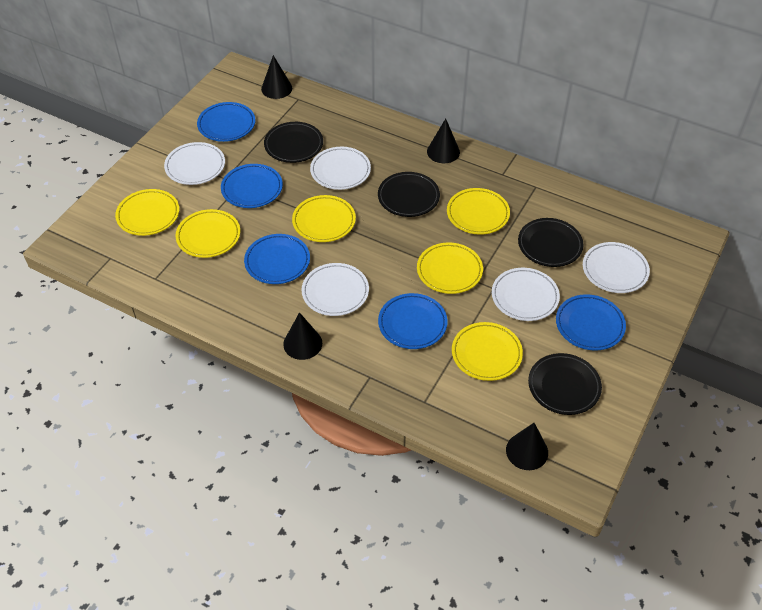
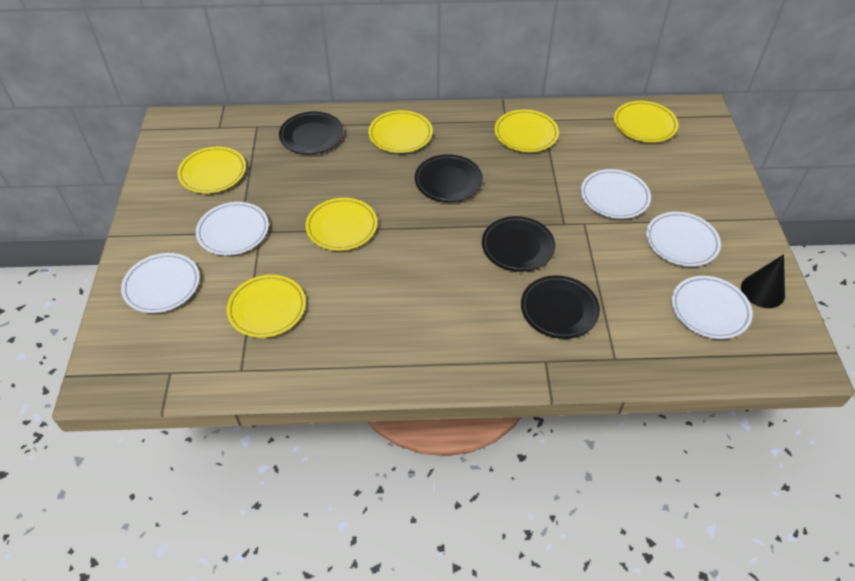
black cone: [261,55,292,99] [283,312,322,360] [427,119,460,163] [506,423,548,470] = 4 -> [741,254,785,308] = 1
blue plate: [197,102,255,142] [221,164,283,208] [244,234,310,284] [378,293,447,349] [556,294,626,351] = 5 -> none = 0

